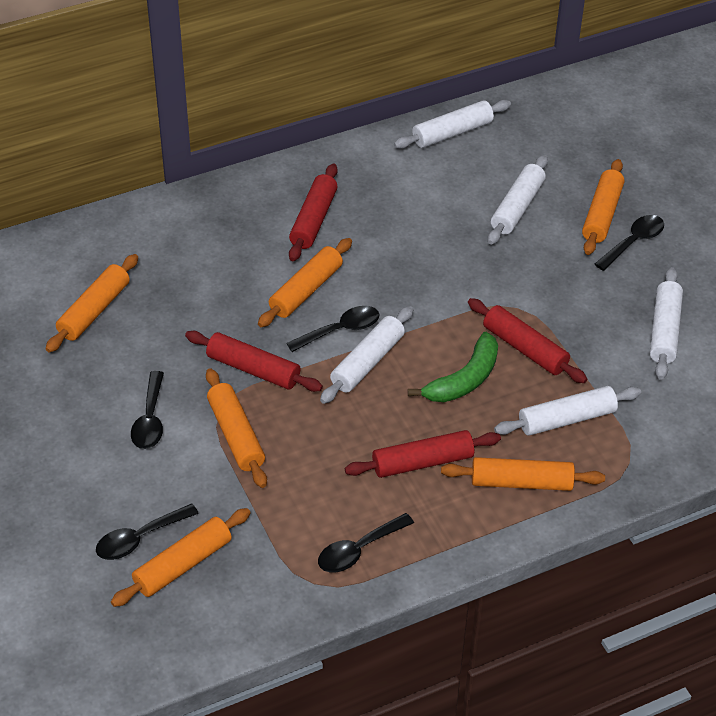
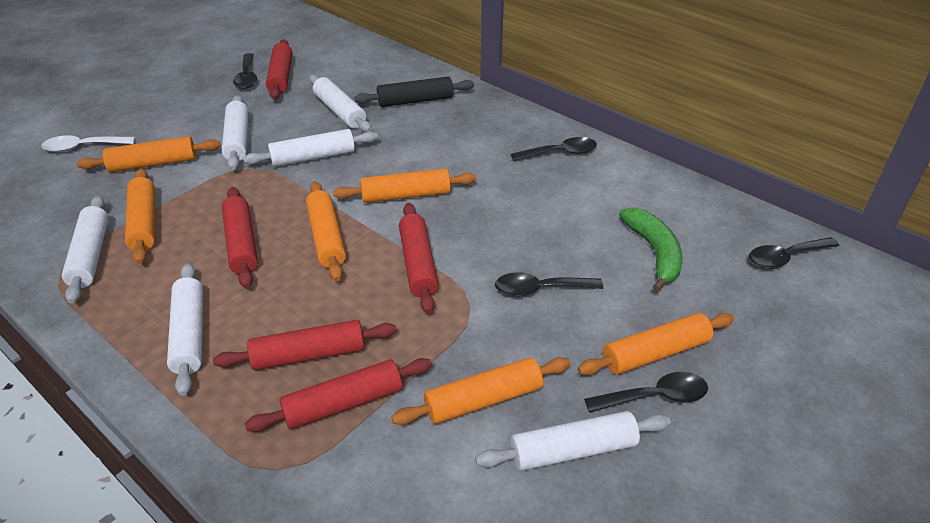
black rolling pin: none = 0 -> [354,77,474,107] = 1
red rolling pin: [185,331,323,392] [289,164,338,261] [345,430,501,478] [468,298,587,383] = 4 -> [213,320,397,370] [222,187,258,288] [245,358,432,432] [266,39,292,100] [399,203,438,314] = 5
white rolling pin: [320,306,413,404] [394,100,511,149] [488,155,548,245] [494,386,641,436] [650,267,683,380] = 5 -> [62,196,108,304] [167,263,203,396] [222,95,248,170] [243,129,378,167] [309,75,371,132] [475,411,671,471] = 6
white spoon: none = 0 -> [42,135,135,152] = 1

